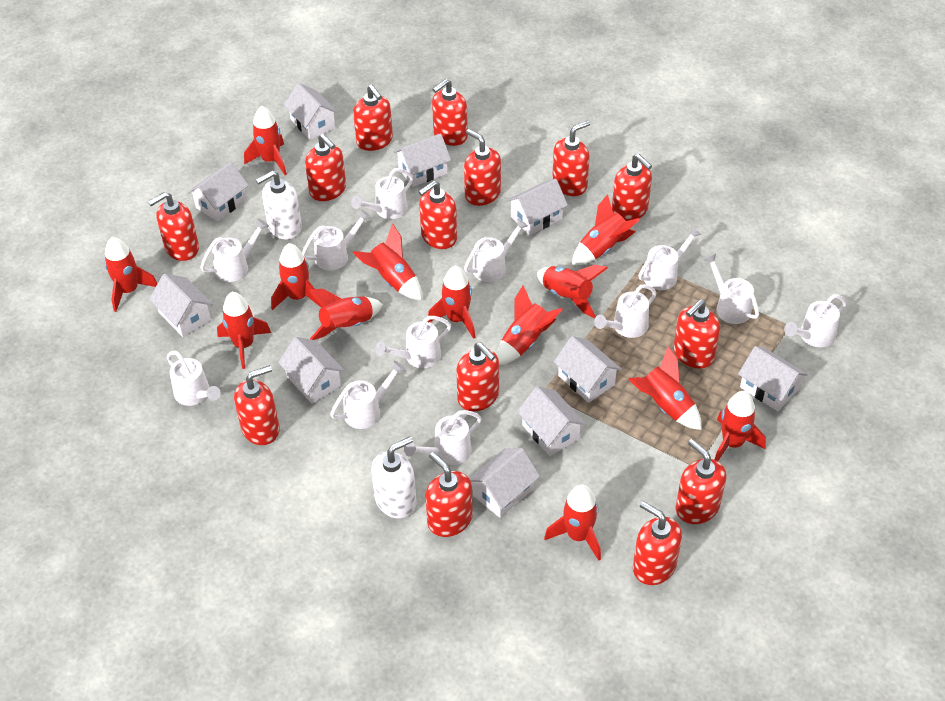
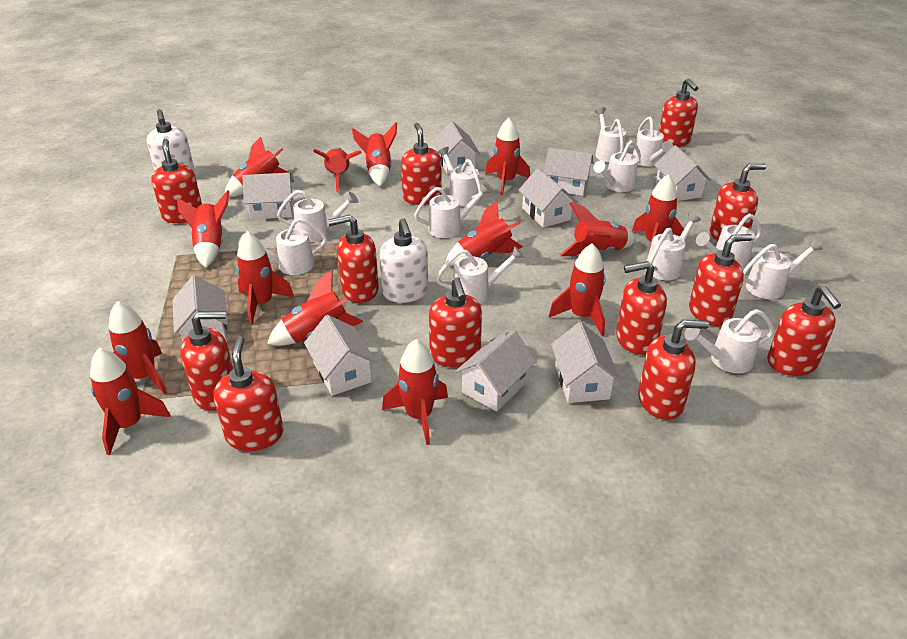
red rocket: [104,237,158,312] [217,292,271,369] [244,106,287,175] [271,243,322,310] [308,289,383,340] [353,223,422,300] [427,265,475,339] [497,285,563,365] [537,265,608,318] [544,484,601,561] [572,194,640,265] [628,346,702,430] [715,391,766,461] = 13 -> [90,347,171,455] [108,301,167,395] [177,190,230,268] [225,137,291,197] [236,231,294,325] [267,270,363,346] [313,147,362,192] [352,122,397,186] [382,339,448,445] [445,201,523,266] [485,118,530,195] [549,243,606,336] [560,202,636,256] [632,174,684,254] = 14
red soap dispenser: [148,192,199,261] [234,365,280,445] [305,134,346,201] [353,85,393,151] [418,181,457,249] [426,452,473,537] [432,79,468,146] [456,342,499,411] [464,129,501,206] [552,120,590,196] [612,154,652,221] [633,501,682,585] [673,299,720,369] [676,439,726,524] = 14 -> [151,139,202,223] [180,311,233,411] [214,336,284,451] [328,215,379,303] [401,123,442,205] [429,277,482,367] [616,261,667,355] [638,320,709,420] [659,78,698,147] [689,234,753,327] [710,164,766,241] [767,286,841,376] = 12
white house: [149,273,213,337] [188,162,249,222] [278,337,345,404] [284,83,339,140] [394,134,451,187] [469,448,540,518] [506,179,568,235] [517,386,586,456] [554,336,622,403] [738,346,808,411] = 10 -> [173,275,228,342] [242,173,294,220] [304,315,377,396] [434,121,480,174] [455,330,537,411] [518,168,578,228] [544,148,594,196] [551,322,621,403] [654,145,711,201] = 9

